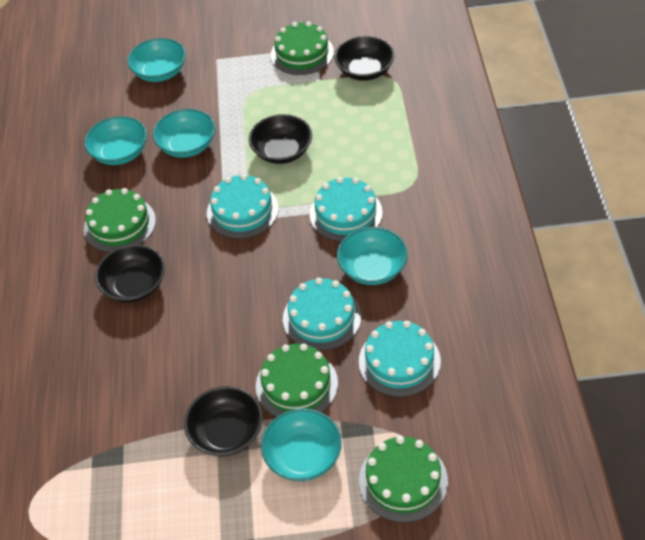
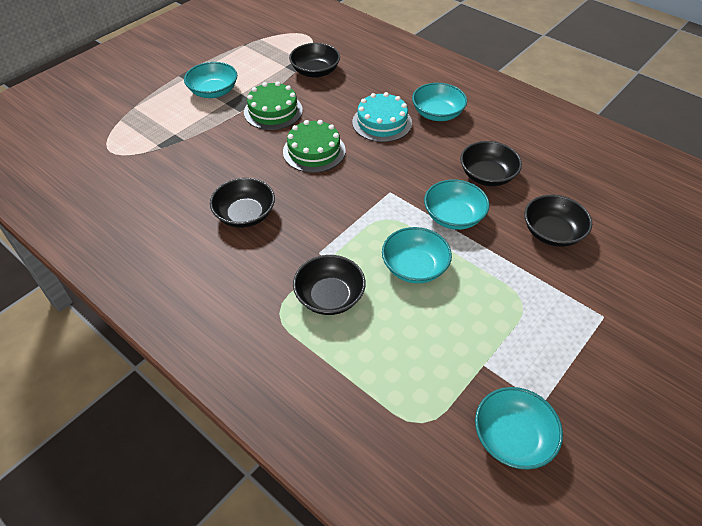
black bowl: [95,244,165,303] [184,386,263,457] [249,114,312,164] [334,36,394,81] = 4 -> [210,178,275,228] [289,43,340,78] [293,255,366,315] [460,141,522,186] [524,195,592,247] = 5
green cake: [84,188,156,253] [256,343,338,417] [271,21,334,75] [359,436,448,523] = 4 -> [244,81,303,130] [283,120,346,173] = 2
turquoise cake: [207,174,279,239] [283,278,361,351] [310,177,383,242] [359,321,441,397] = 4 -> [352,92,412,142] = 1

